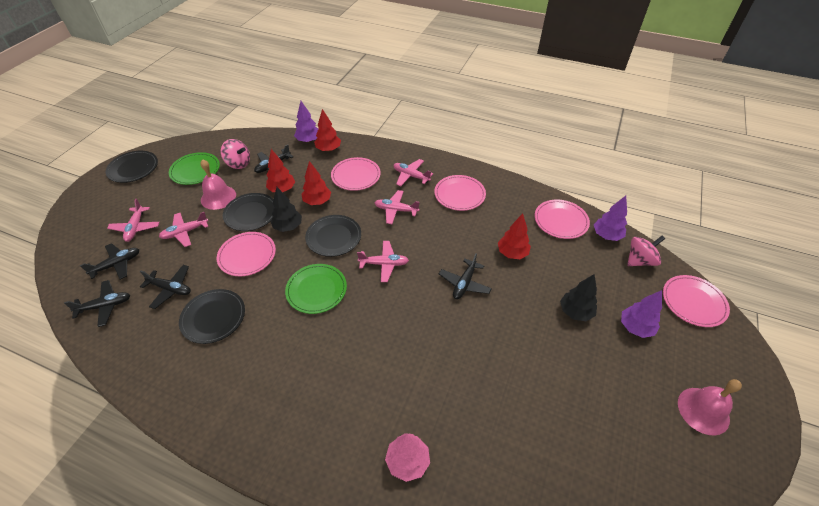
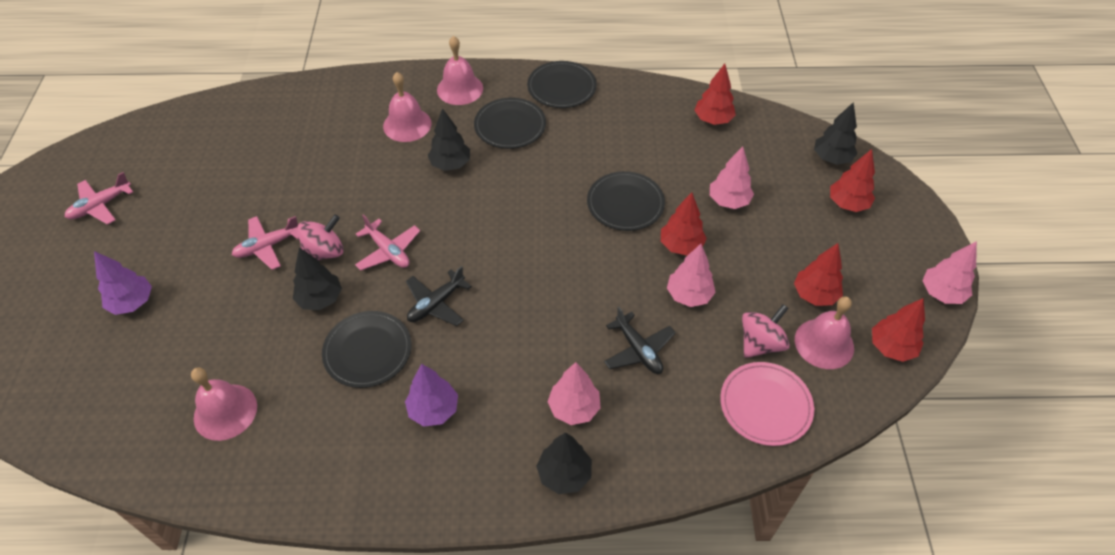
black plane: [64,280,130,327] [80,243,139,279] [140,265,191,309] [254,144,294,173] [439,253,492,299] = 5 -> [406,266,472,326] [604,307,676,374] = 2
black tree: [271,187,302,232] [560,274,597,321] = 2 -> [293,247,342,310] [428,108,470,171] [536,432,592,494] [814,102,857,165] = 4
green plate: [169,152,220,185] [285,264,347,314] = 2 -> none = 0
pink bell: [200,159,236,210] [678,379,742,435] = 2 -> [191,367,257,441] [383,72,431,142] [437,36,483,105] [795,296,854,369] = 4
pink plane: [107,199,160,242] [159,212,208,247] [357,241,409,282] [375,190,420,224] [394,159,433,186] = 5 -> [65,172,133,225] [232,216,299,270] [355,214,420,271] = 3
pink plate: [217,232,276,276] [331,157,381,191] [434,175,486,211] [535,200,590,239] [663,275,730,327] = 5 -> [720,362,814,446] = 1
pink tree: [385,433,430,482] = 1 -> [548,362,601,425] [667,244,716,307] [710,146,754,209] [922,241,977,304] = 4
purple tree: [294,101,318,143] [594,196,627,241] [621,290,662,338] = 3 -> [94,251,152,315] [405,364,458,427] = 2
red tree: [266,149,295,192] [301,161,331,205] [314,109,341,152] [498,213,531,259] = 4 -> [661,192,707,255] [694,64,736,125] [794,243,843,306] [830,149,875,212] [872,298,925,362] = 5

